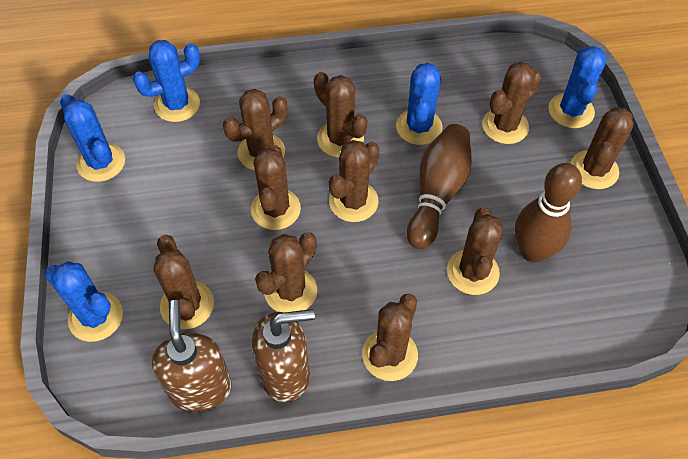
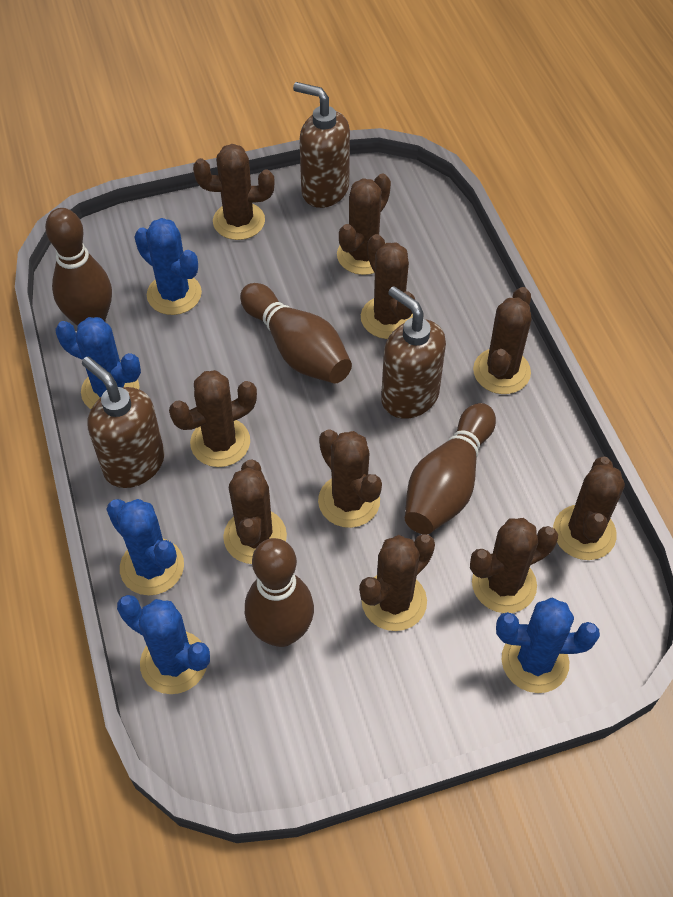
brown bowling pin: [407,124,472,249] [515,163,582,262] = 2 -> [45,208,112,326] [240,283,352,384] [245,538,314,647] [405,403,496,534] = 4
brown soap dispenser: [152,300,232,412] [252,309,315,403] = 2 -> [82,356,165,488] [293,82,350,208] [381,286,446,419] = 3

